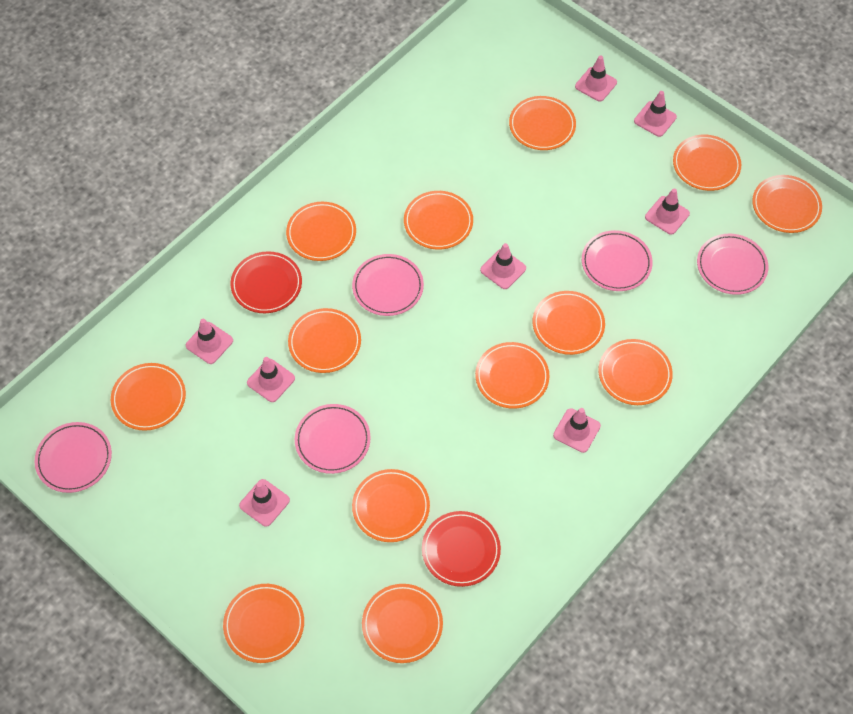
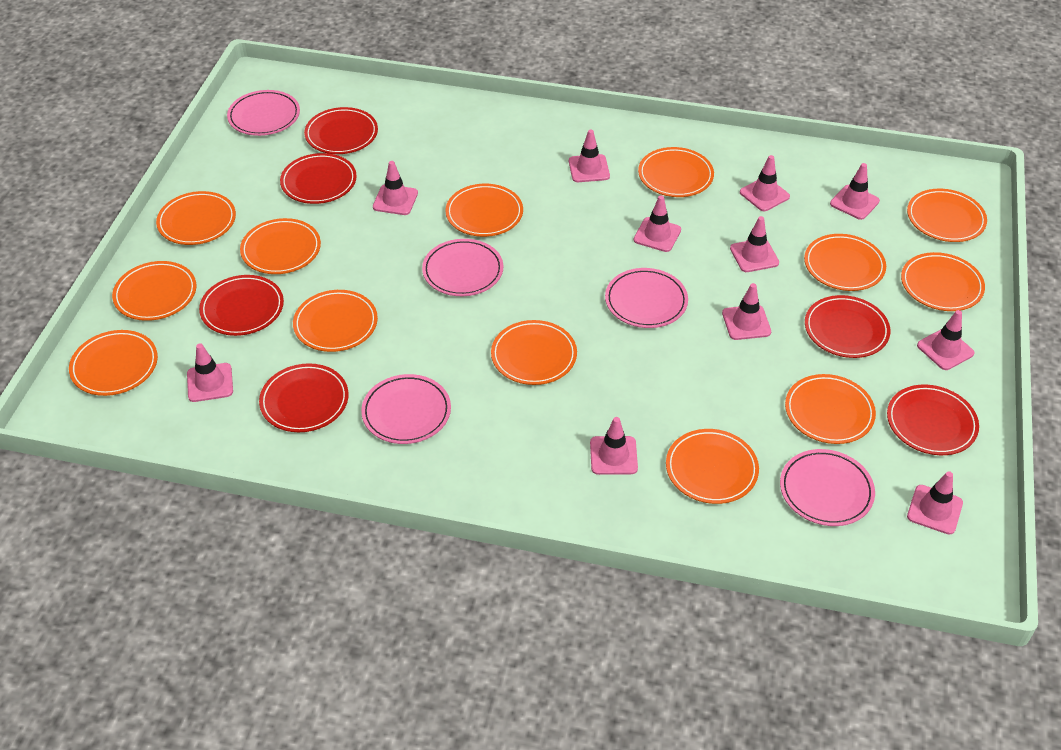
pink traffic cone: [186,319,233,364] [239,479,290,527] [247,357,295,402] [480,243,526,289] [553,408,601,453] [575,56,617,102] [634,91,677,137] [645,188,690,235] = 8 -> [187,344,233,402] [373,161,418,215] [569,130,610,182] [590,417,638,475] [634,195,681,252] [722,283,771,340] [730,216,779,272] [740,155,790,211] [830,163,880,220] [907,471,963,535] [917,310,974,370] = 11
red plate: [230,251,302,313] [422,511,501,587] = 2 -> [199,275,284,336] [259,363,349,432] [280,153,357,204] [304,107,378,154] [805,295,890,358] [887,385,979,455] = 6

